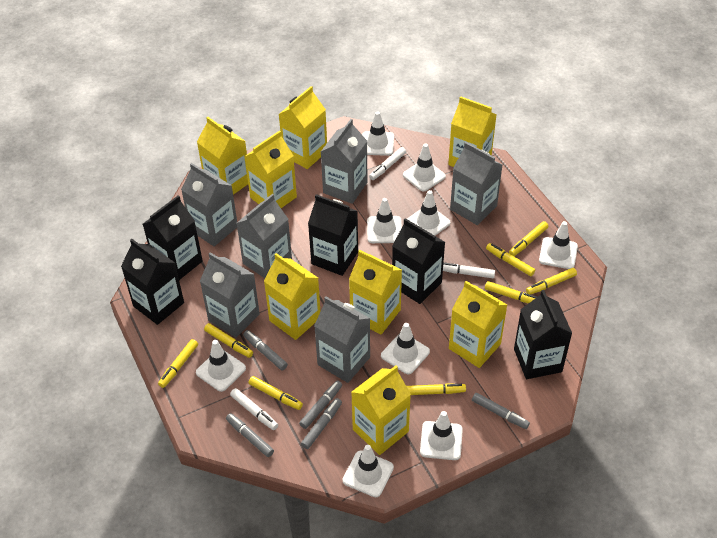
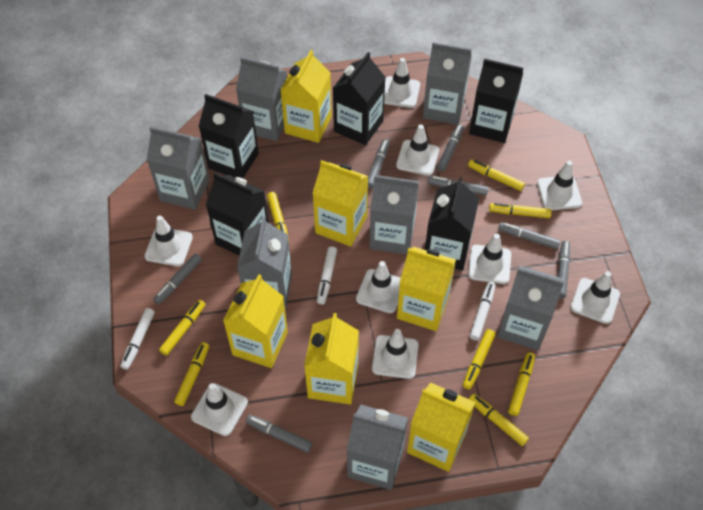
grey carton: [181,163,237,246] [200,252,260,338] [237,194,292,278] [314,297,370,383] [321,119,367,204] [450,142,502,225] = 6 -> [147,126,210,210] [236,57,287,141] [237,217,292,308] [347,405,408,490] [369,175,419,254] [423,42,472,125] [497,265,564,350] = 7
grey marker: [226,413,274,457] [243,330,288,371] [299,380,342,429] [301,398,342,449] [472,393,530,429] = 5 -> [153,254,202,304] [246,415,312,452] [368,139,390,188] [428,176,488,196] [437,124,464,171] [498,222,561,249] [558,241,570,298] = 7
yellow carton: [197,117,248,195] [244,130,297,208] [264,253,321,340] [278,86,327,169] [349,250,402,334] [351,366,411,455] [448,96,497,167] [449,281,507,368] = 8 -> [223,274,288,368] [281,50,332,143] [304,313,359,405] [313,160,368,247] [397,247,456,331] [407,382,476,472] = 6

